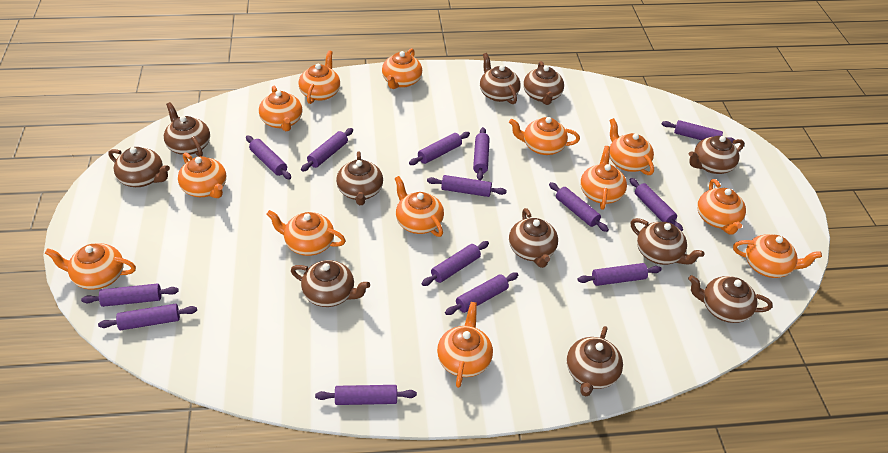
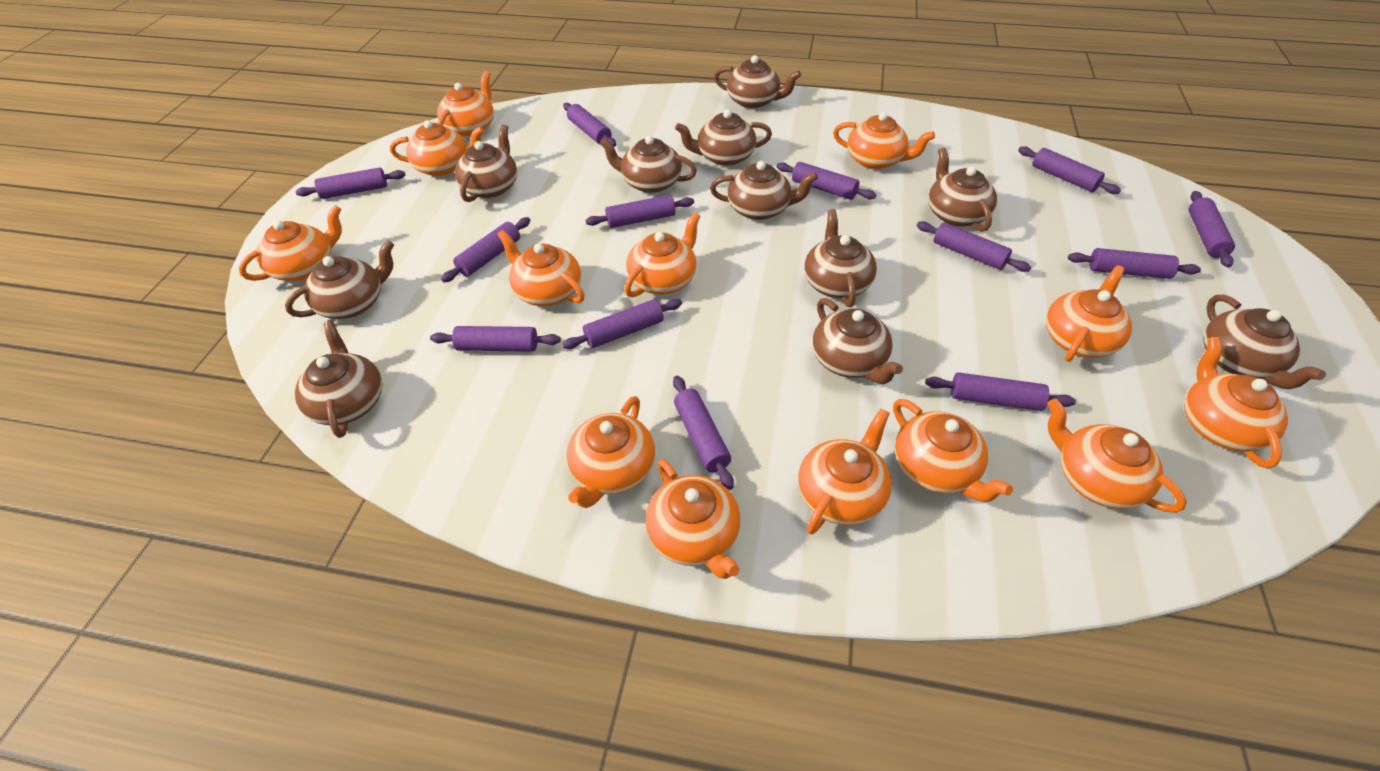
purple rolling pin: [81,284,179,307] [98,304,197,330] [246,135,291,180] [301,128,353,172] [315,385,417,405] [409,132,470,165] [422,241,489,286] [427,175,507,197] [445,272,518,315] [473,127,490,180] [549,182,609,232] [578,263,662,286] [630,178,683,231] [662,120,735,143] = 14 -> [296,167,405,199] [430,326,561,352] [441,217,530,283] [562,299,682,349] [563,103,616,147] [586,195,694,228] [673,376,734,490] [777,162,876,200] [917,221,1031,272] [925,372,1076,411] [1018,146,1121,194] [1068,248,1201,279] [1188,191,1235,267] = 13

